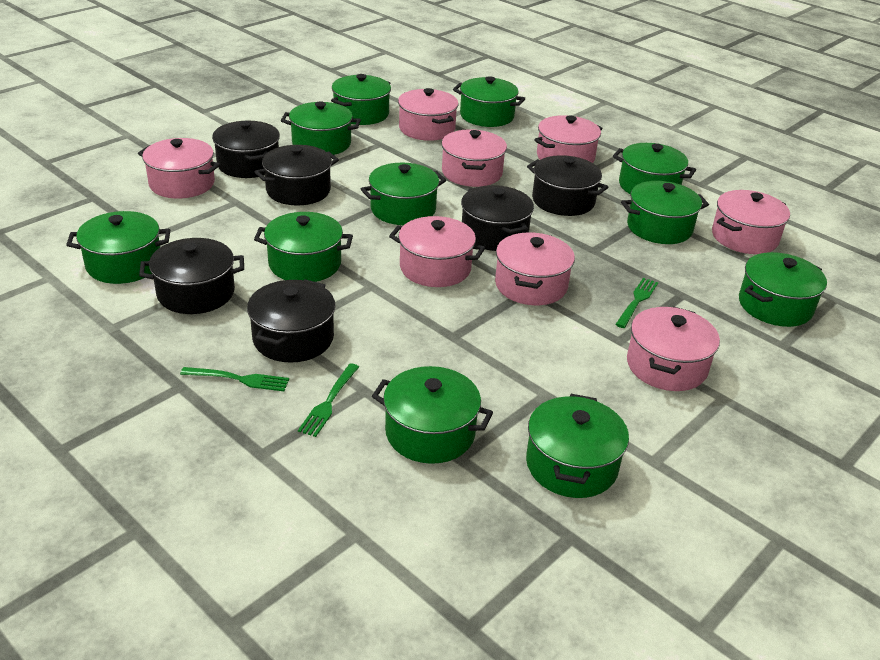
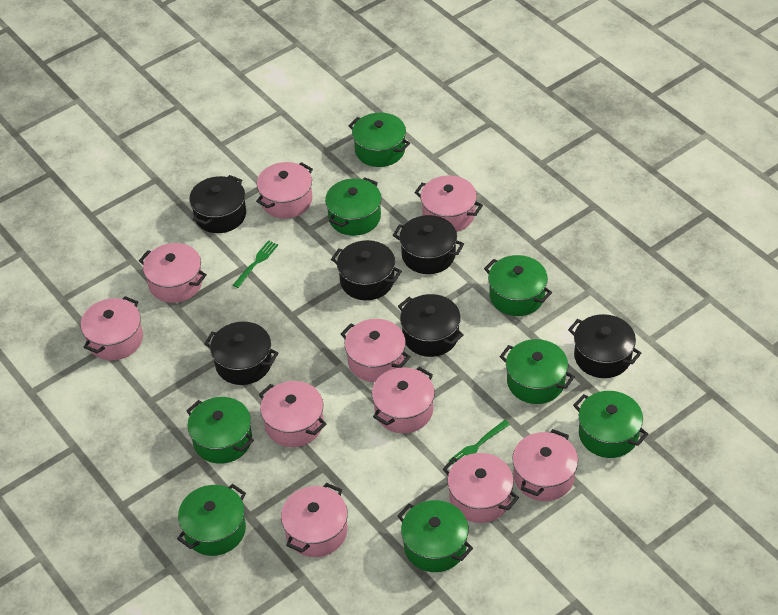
green fork: [180,367,289,391] [298,363,359,437] [615,278,658,328] = 3 -> [233,240,278,288] [448,420,510,464] = 2
green pot: [66,211,170,284] [254,212,353,282] [281,102,361,155] [331,74,391,125] [361,163,446,225] [372,366,493,464] [453,76,525,127] [526,394,629,498] [613,143,696,194] [621,181,709,244] [739,252,827,327] = 11 -> [177,484,246,556] [186,397,254,464] [325,177,382,236] [348,112,410,167] [397,500,473,572] [484,255,552,316] [500,339,575,404] [573,391,648,458] = 8
pink pot: [138,138,220,199] [389,216,485,287] [398,88,458,141] [441,129,507,187] [495,232,575,305] [534,115,603,163] [627,306,720,391] [712,190,790,254] = 8 -> [81,296,143,360] [139,243,207,303] [256,162,313,219] [259,381,326,447] [281,483,348,557] [341,319,410,382] [372,367,435,433] [414,175,483,232] [443,453,519,523] [512,429,578,501] = 10

